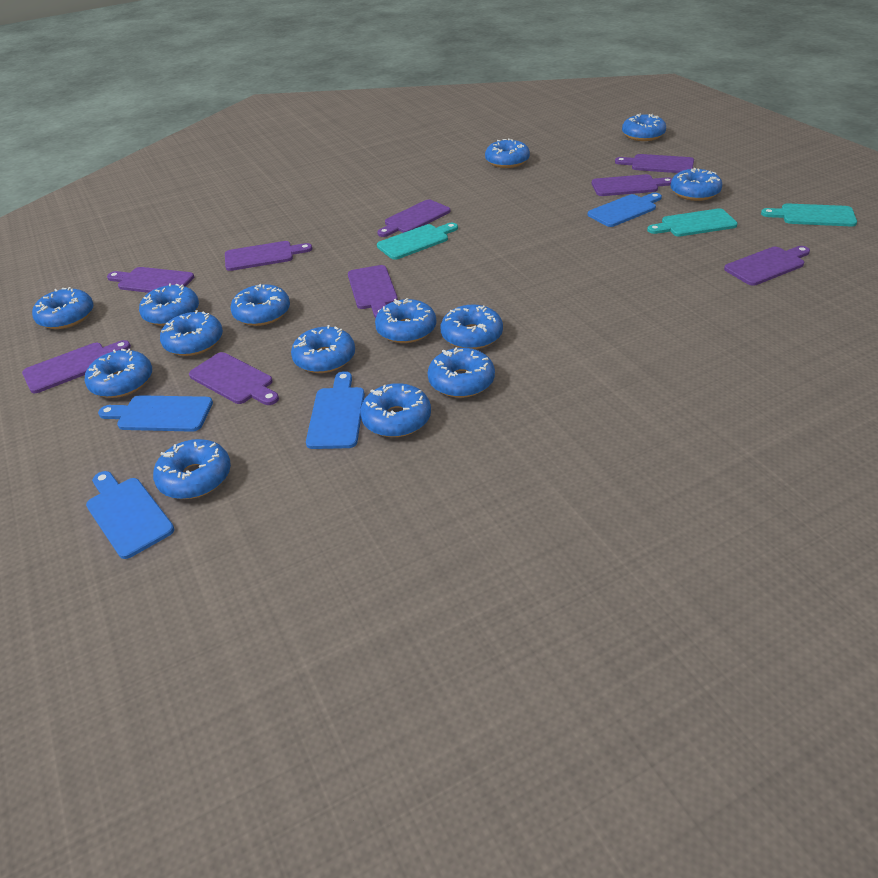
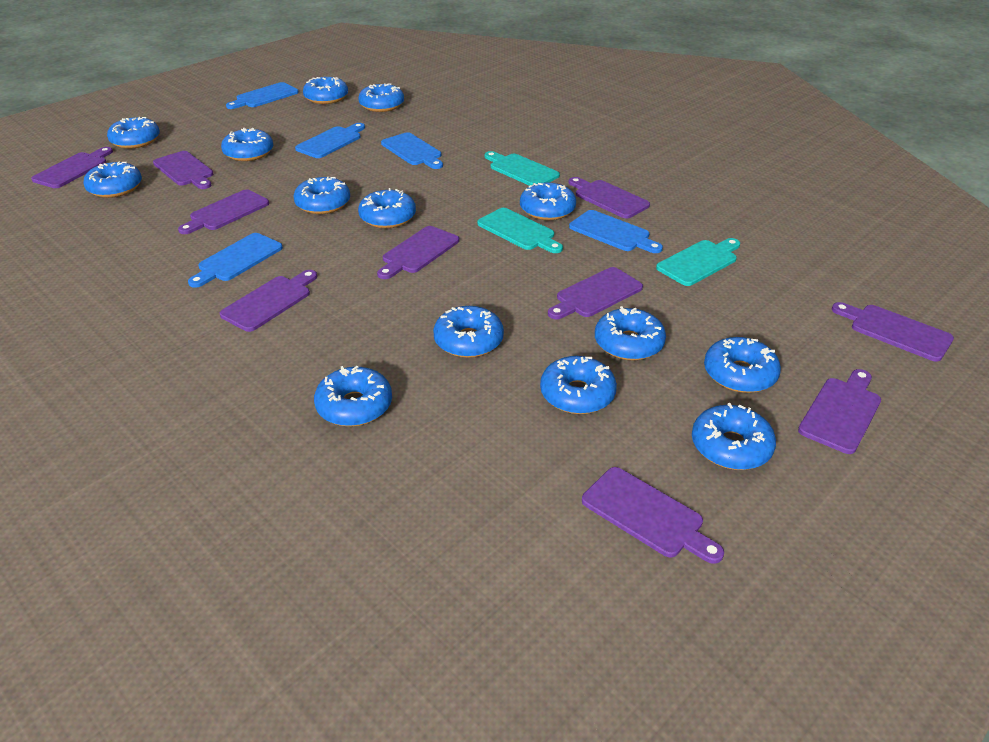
blue cutting board: [86,471,174,559] [98,395,213,432] [306,371,365,449] [588,193,662,227] = 4 -> [188,233,283,288] [226,82,299,109] [295,123,365,158] [381,132,443,169] [569,210,663,253] = 5
purple cutting board: [22,340,131,393] [107,267,194,293] [189,352,279,405] [225,241,312,271] [348,265,398,318] [377,199,450,237] [592,174,672,196] [615,154,694,173] [724,246,810,286] = 9 -> [31,147,113,188] [153,151,213,189] [178,189,269,234] [220,270,317,332] [377,226,459,279] [548,267,643,319] [568,177,650,219] [582,467,724,564] [798,369,881,454] [832,302,954,361] = 10

